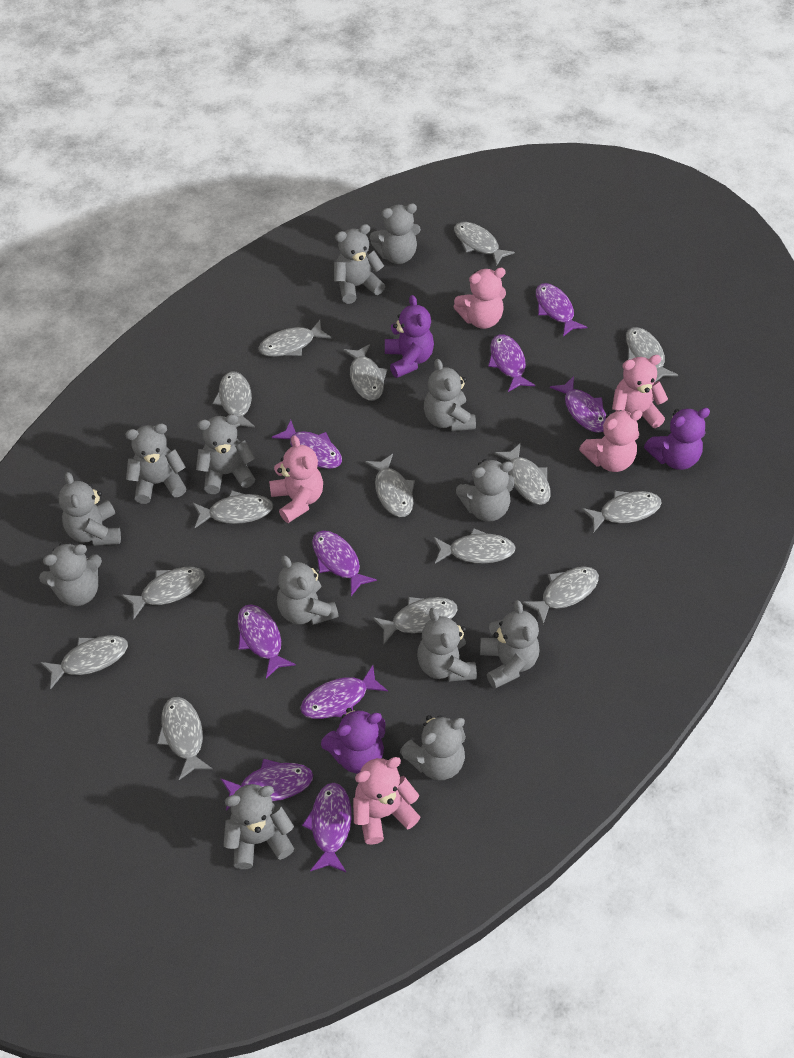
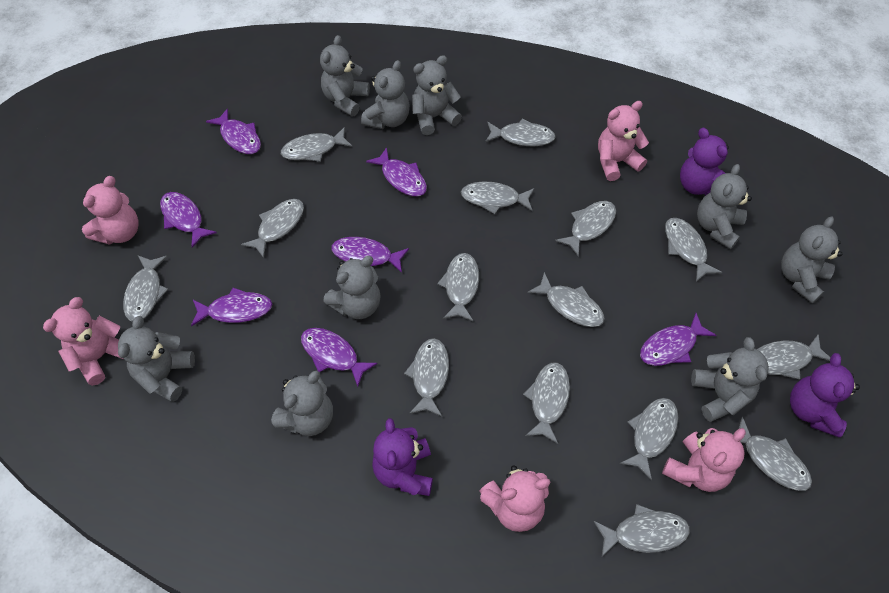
grey teddy bear: [39,543,102,606] [59,472,121,546] [125,423,187,504] [196,414,255,494] [224,784,294,869] [277,555,338,625] [334,224,385,304] [370,203,421,264] [400,715,466,780] [417,608,477,682] [424,359,476,431] [456,459,515,522] [480,600,540,689] = 13 -> [118,316,195,402] [271,371,333,436] [320,35,370,116] [323,256,381,319] [361,60,410,129] [412,55,462,135] [691,337,769,422] [697,164,752,249] [781,216,842,303] = 9
purple fish: [221,759,313,811] [238,605,296,679] [272,420,342,469] [301,665,388,719] [302,783,352,872] [312,531,377,596] [488,334,535,392] [536,283,587,336] [550,376,606,433] = 9 -> [160,192,217,248] [191,288,272,327] [206,108,261,154] [301,328,378,387] [331,237,409,273] [366,147,427,196] [640,313,716,366] = 7

